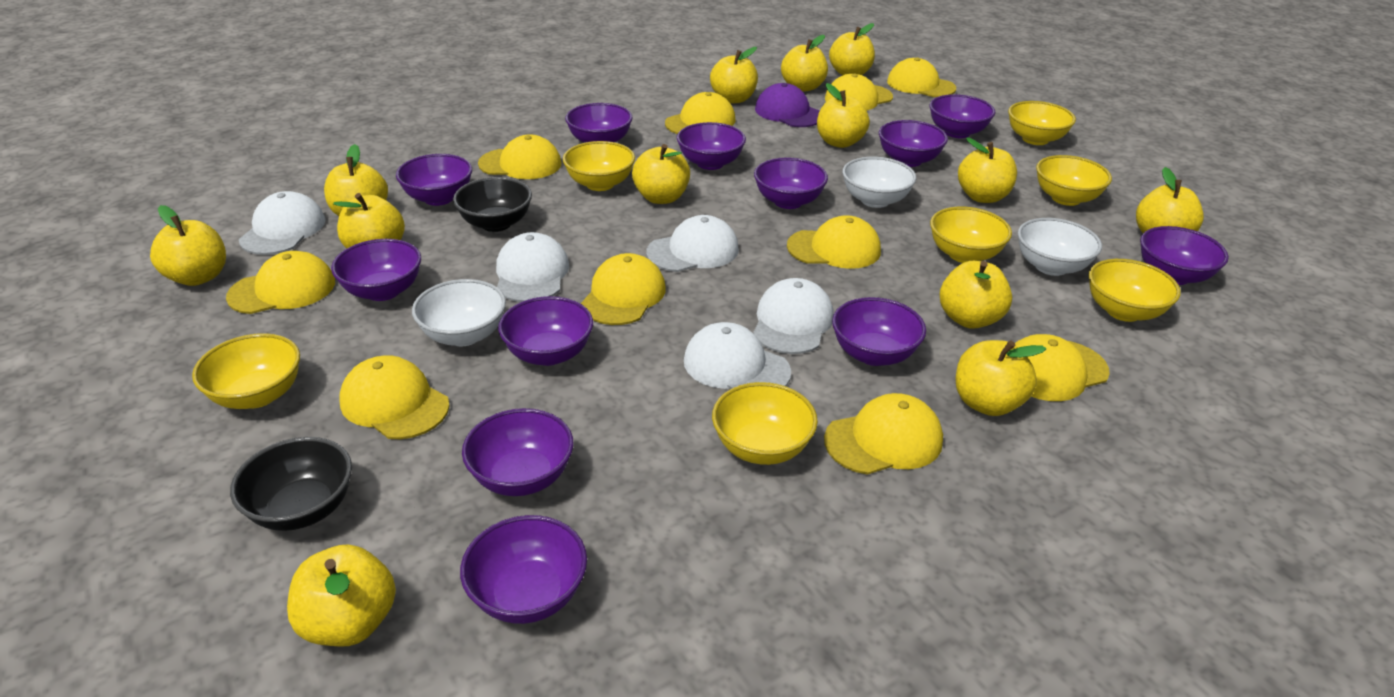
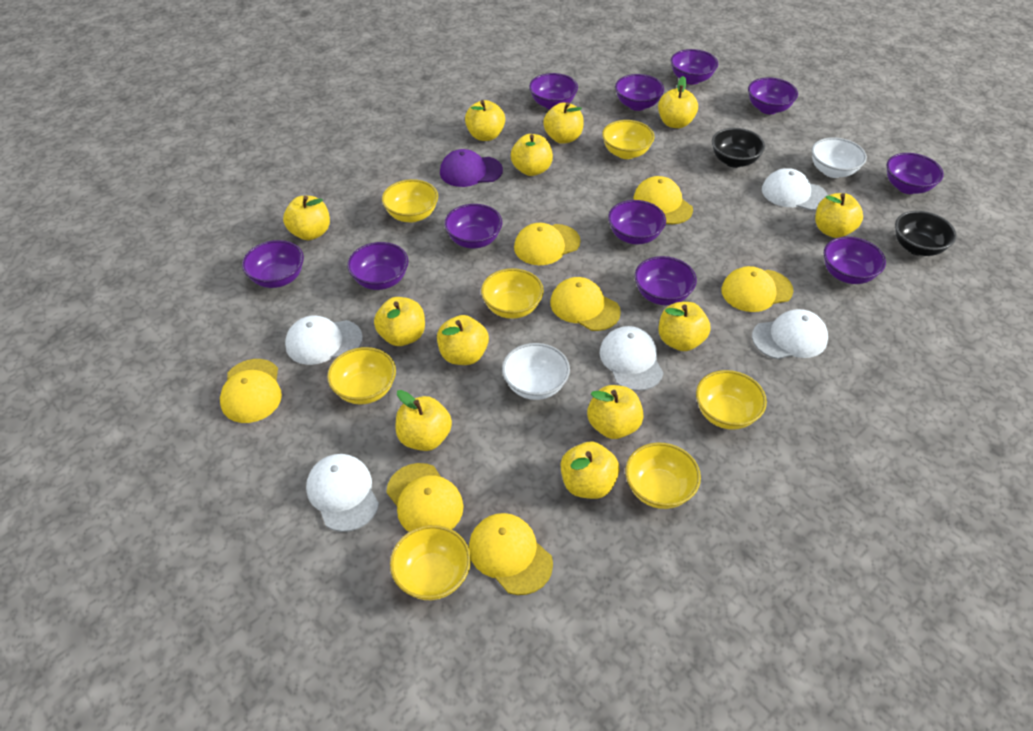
purple bowl: [331,239,421,301] [396,154,472,206] [460,515,587,624] [462,408,574,496] [498,296,593,366] [565,103,633,143] [677,122,746,170] [754,157,828,209] [832,297,926,366] [879,120,948,167] [929,94,995,138] [1140,226,1229,285] = 12 -> [242,240,304,288] [347,242,409,290] [444,204,502,249] [529,73,578,109] [608,200,666,244] [615,74,664,111] [635,256,697,305] [671,49,718,84] [748,77,798,114] [824,237,886,284] [887,153,944,194] = 11
white bowl: [412,279,506,346] [842,157,916,208] [1018,218,1102,276] = 3 -> [502,343,570,400] [812,137,867,178] = 2
yellow apple: [150,205,226,286] [287,545,396,647] [324,144,388,216] [333,193,405,249] [632,144,690,204] [710,47,758,103] [781,35,828,92] [817,83,870,148] [829,23,875,75] [940,261,1012,329] [956,340,1046,416] [958,138,1017,203] [1136,167,1204,233] = 13 -> [283,196,330,240] [374,297,425,346] [396,390,452,451] [437,315,489,365] [465,100,505,141] [511,134,553,176] [543,102,584,144] [561,442,620,499] [587,385,644,439] [658,76,698,128] [659,302,711,351] [815,193,863,238] = 12
yellow cap: [226,251,335,314] [339,355,450,439] [478,135,561,179] [580,253,666,325] [665,92,736,134] [787,215,881,269] [824,393,943,475] [825,74,893,111] [887,57,956,97] [1015,334,1110,401] = 10 -> [220,359,282,423] [386,463,464,532] [469,513,553,595] [514,223,581,265] [550,277,621,331] [634,176,693,224] [721,266,794,312] = 7

